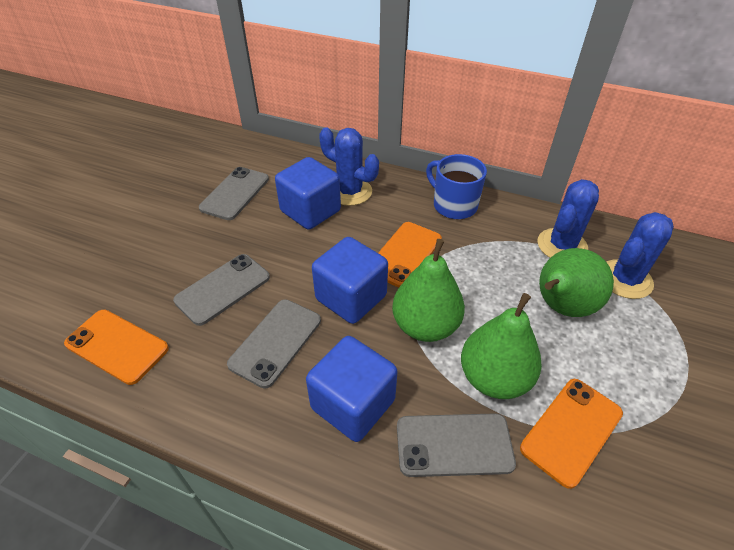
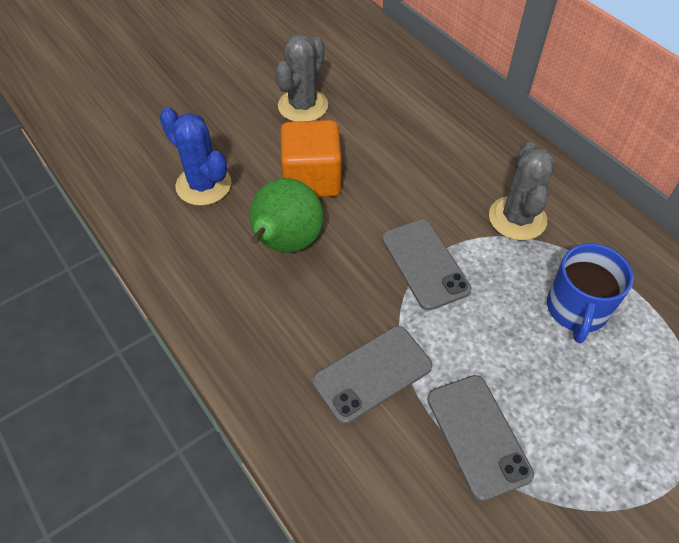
blue cactus: [319,127,379,206] [537,179,599,258] [607,212,674,299] = 3 -> [159,107,231,206] = 1
blue cube: [275,157,341,230] [306,336,398,442] [312,237,388,324] = 3 -> none = 0
green pear: [392,239,465,342] [461,293,542,399] [539,248,614,317] = 3 -> [250,178,323,253] = 1
grey cactus: none = 0 -> [275,34,328,122] [489,142,556,241] = 2
grey phone: [173,254,270,326] [199,167,269,220] [227,299,321,388] [397,413,516,477] = 4 -> [312,326,432,424] [382,219,472,310] [427,375,534,501] = 3
orange cube: none = 0 -> [281,120,342,197] = 1
orange phone: [64,310,169,385] [378,222,442,288] [520,379,623,489] = 3 -> none = 0

